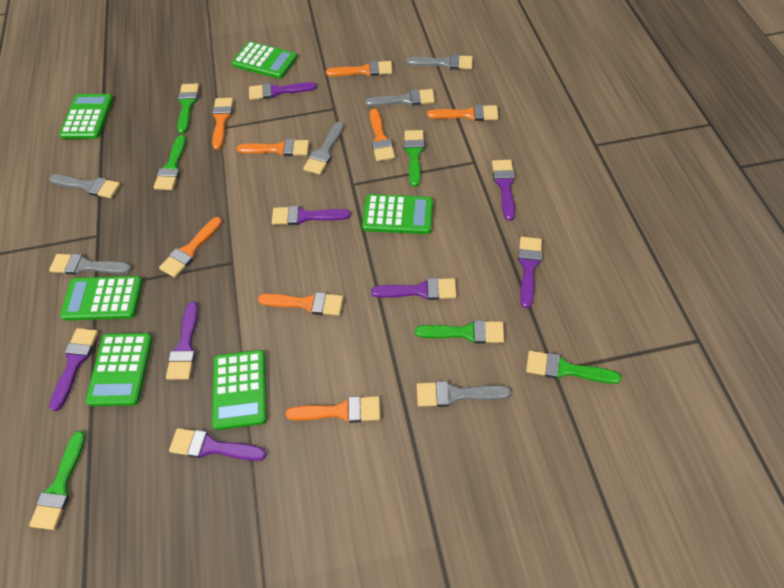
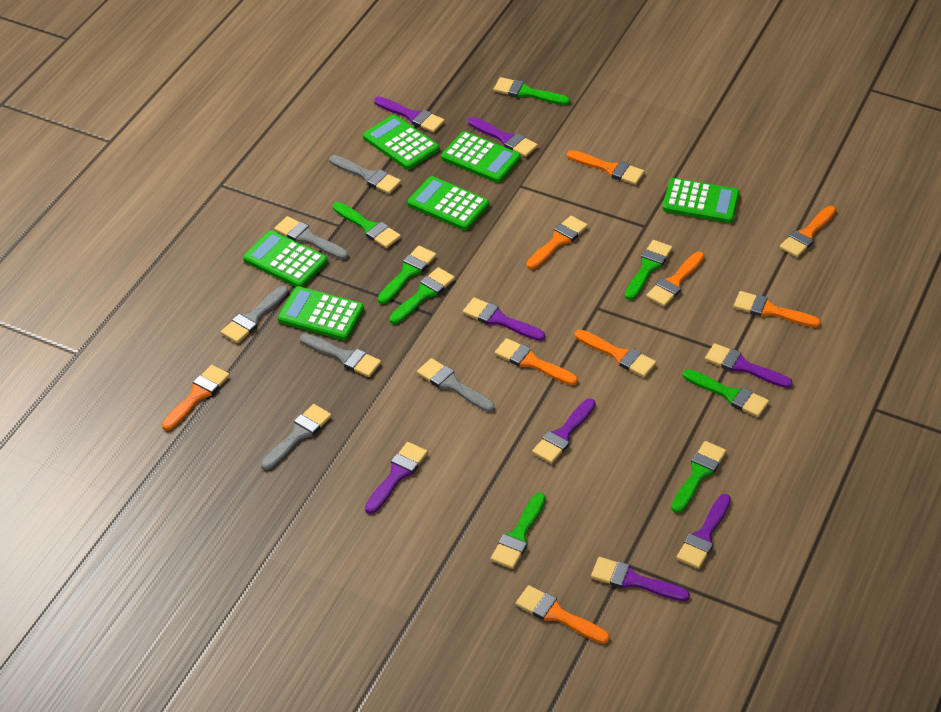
green brush: [29,431,86,530] [154,135,186,190] [177,83,199,134] [404,130,424,187] [415,320,504,344] [526,350,621,384] = 6 -> [333,202,401,248] [378,246,437,304] [389,267,455,324] [491,493,546,569] [494,77,570,105] [625,240,673,300] [671,441,726,513] [683,369,769,417] = 8
orange brush: [159,217,222,278] [212,98,233,150] [236,139,309,156] [258,292,343,316] [286,396,381,423] [326,61,393,76] [370,109,395,161] [427,104,499,121] = 8 -> [162,365,230,431] [495,338,578,385] [516,585,610,644] [526,216,588,269] [567,150,645,185] [575,329,656,377] [646,251,705,307] [733,291,821,328] [780,206,836,257] = 9

